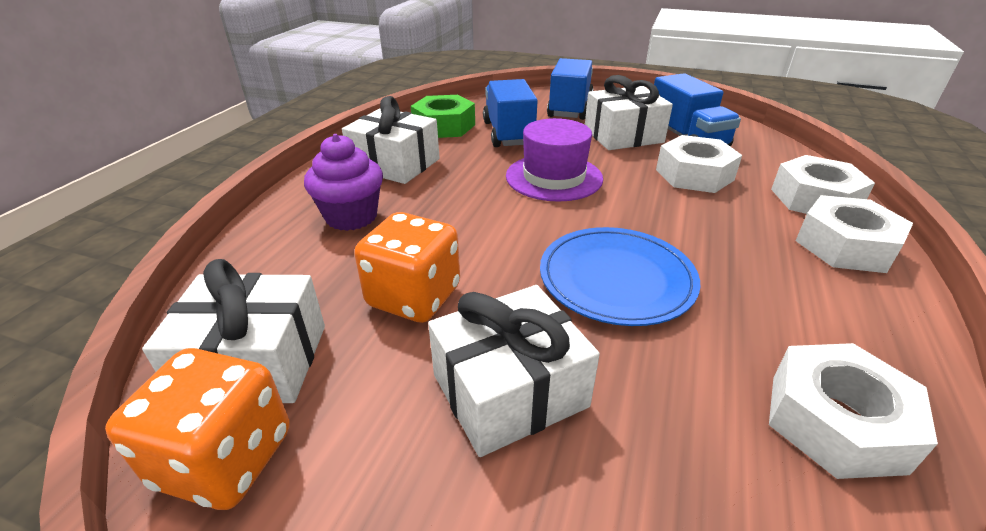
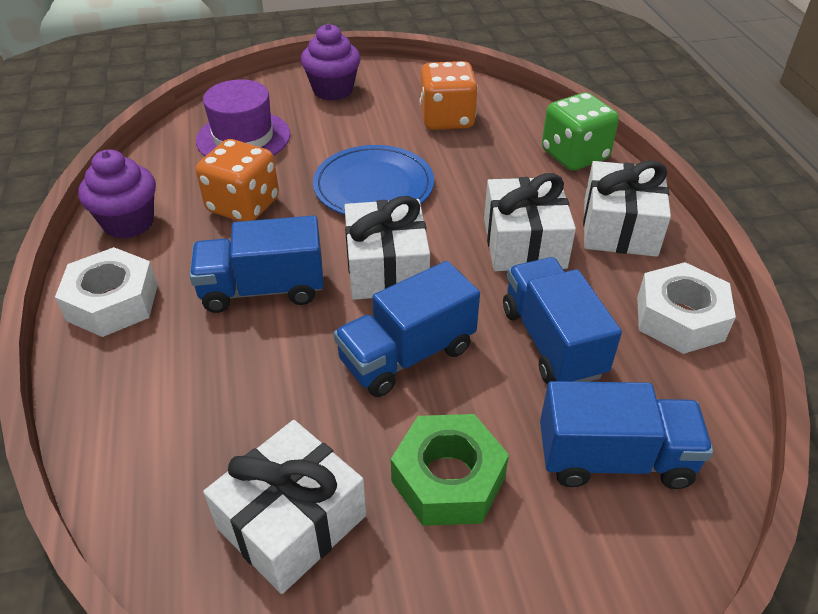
blue truck: [483,79,538,147] [547,58,594,120] [654,73,741,146] = 3 -> [190,215,324,313] [334,261,480,397] [503,257,622,384] [540,381,713,489] = 4
green dice: none = 0 -> [542,92,619,171] = 1
purple cupcake: [304,134,383,231] = 1 -> [78,149,156,239] [301,24,361,101] = 2
white nut: [656,135,742,193] [769,343,938,479] [771,155,875,214] [796,195,913,273] = 4 -> [55,247,158,337] [637,262,736,354] = 2

